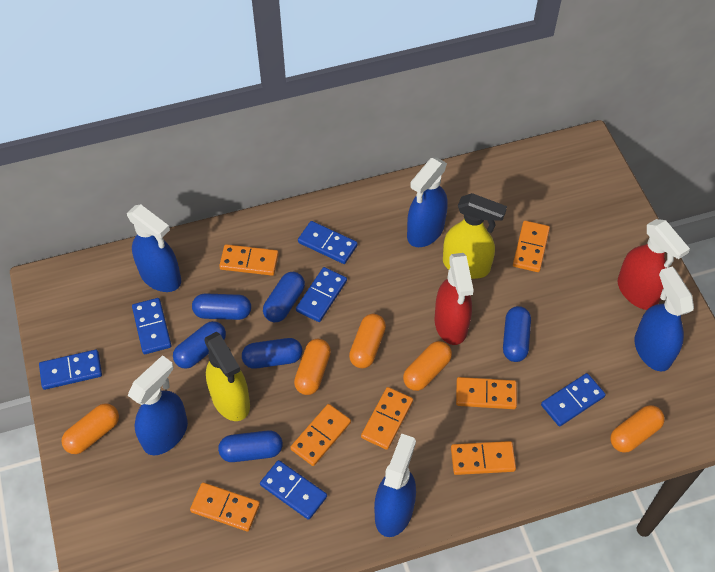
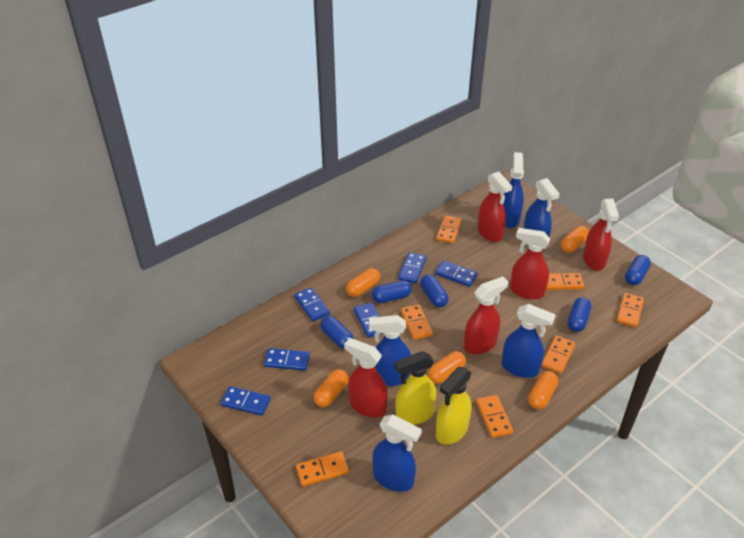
blue capsule: [173,321,226,369] [192,293,251,320] [218,430,283,462] [242,338,302,369] [263,272,305,323] [503,306,531,362] = 6 -> [320,316,354,349] [372,280,412,303] [420,274,449,307] [568,297,591,332] [625,255,651,285] = 5
red spray bottle: [435,253,474,345] [618,219,690,310] = 2 -> [344,338,388,418] [464,277,508,354] [478,172,512,242] [510,228,550,299] [583,199,619,271] = 5

